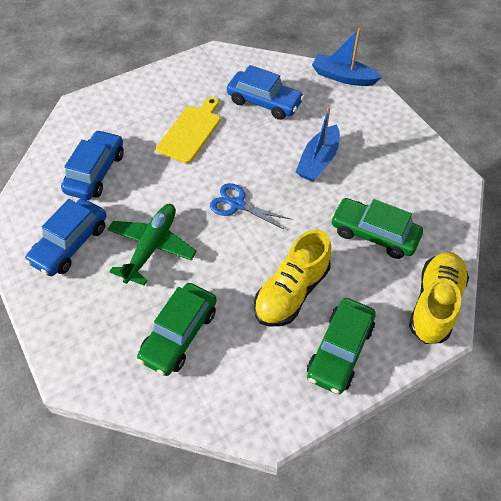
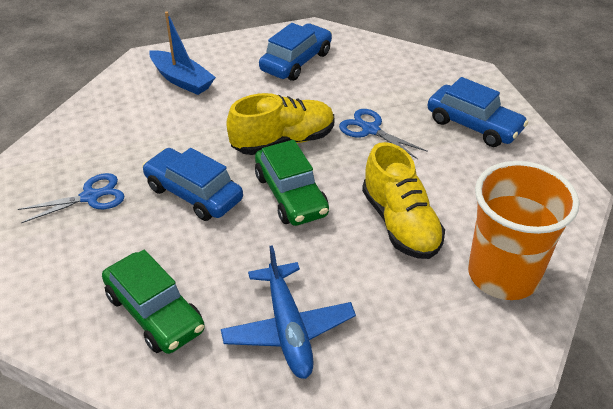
blue boat: [296,106,340,182] [312,28,382,86] = 2 -> [149,12,216,95] = 1
blue plane: none = 0 -> [221,245,356,379] = 1
blue scissors: [210,183,290,229] = 1 -> [18,173,125,223] [339,109,428,159] = 2
green car: [137,283,217,376] [307,298,376,394] [331,198,423,259] = 3 -> [102,250,205,354] [255,140,329,226] = 2
green plane: [107,204,197,285] = 1 -> none = 0
orange cup: none = 0 -> [468,161,579,300] = 1
yellow cutting board: [156,97,220,163] = 1 -> none = 0

